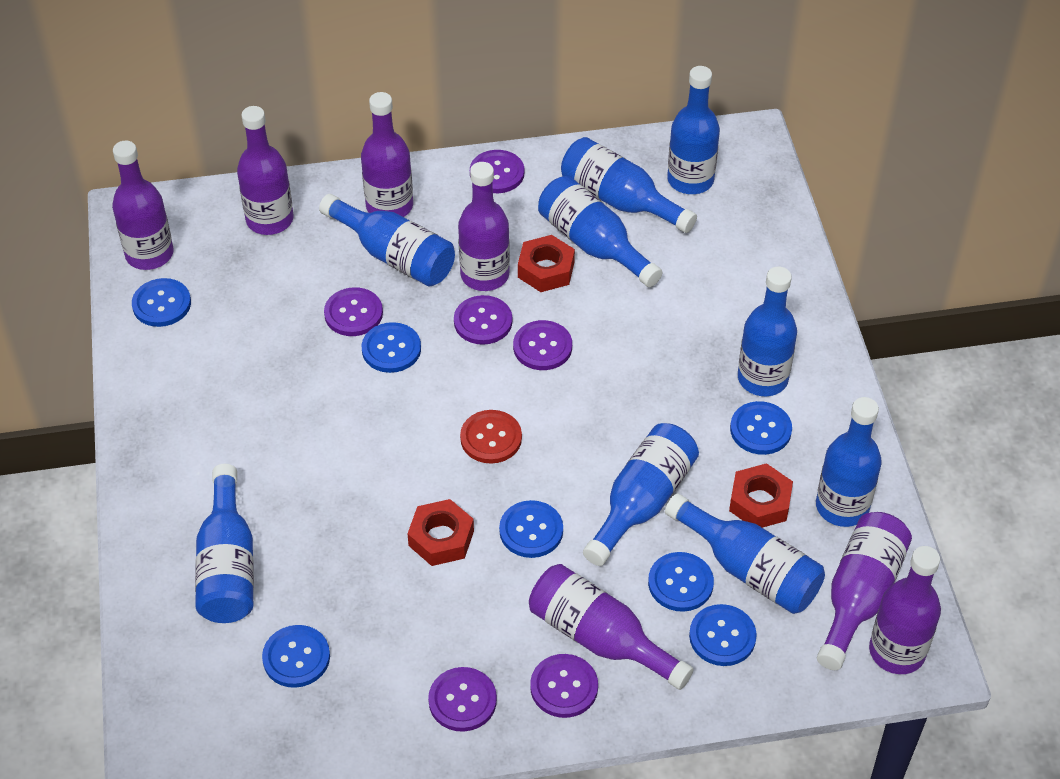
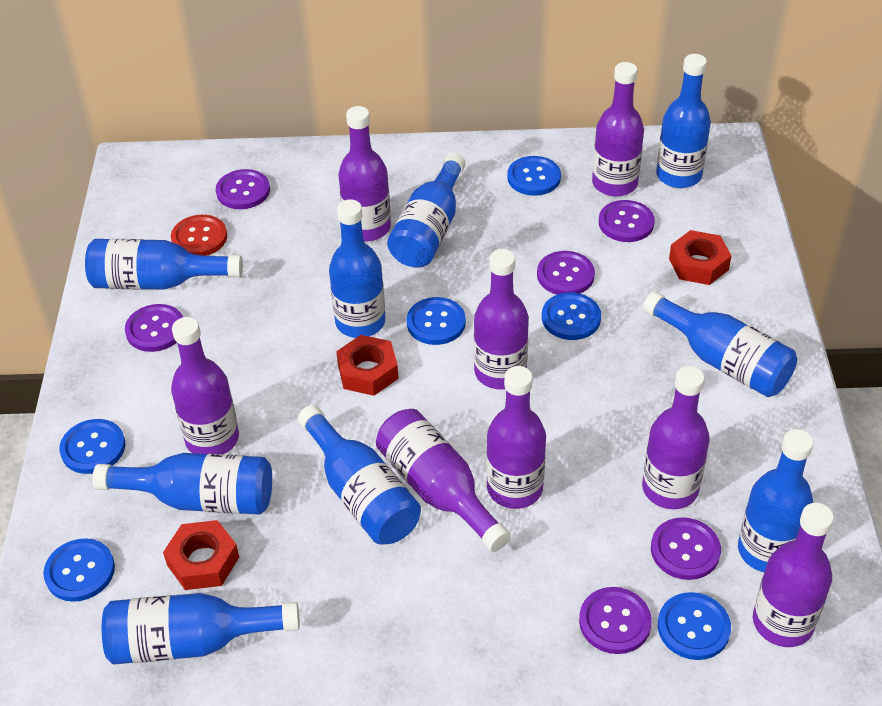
blue button: [132,278,191,327] [262,625,330,688] [362,322,421,373] [499,500,563,558] [648,552,714,612] [689,604,757,666] [730,401,792,455] = 7 -> [43,539,115,602] [60,419,125,474] [407,297,466,345] [507,156,561,196] [542,293,601,340] [658,592,731,660] = 6
purple bottle: [112,141,174,270] [237,106,293,235] [361,92,413,217] [458,162,510,291] [529,564,694,690] [817,512,912,670] [869,546,941,674] = 7 -> [171,317,239,454] [338,106,391,241] [376,409,511,552] [474,249,529,389] [486,366,546,509] [592,62,644,197] [642,366,710,509] [753,503,834,647] = 8

